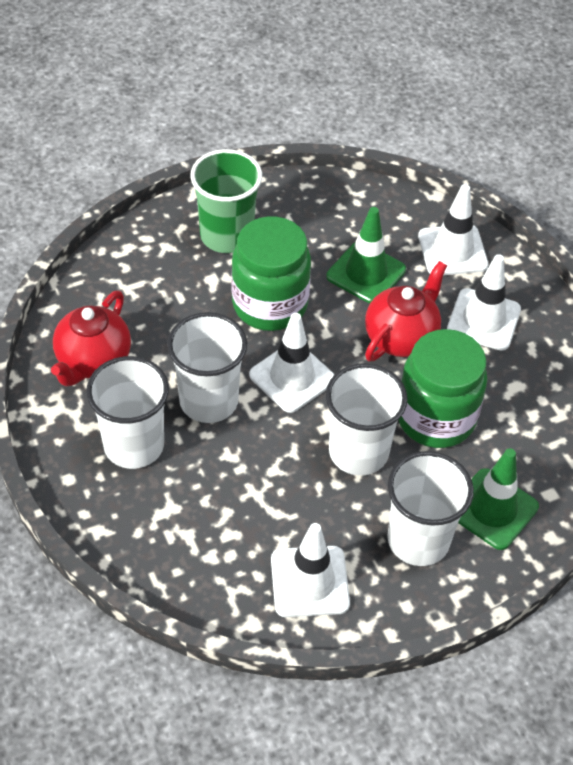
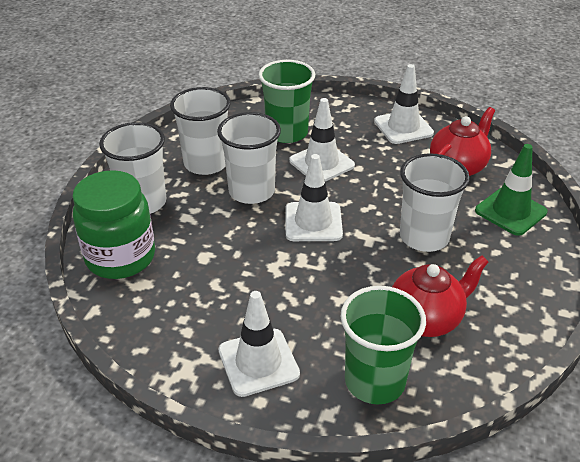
green cup: [190,149,262,253] = 1 -> [259,60,315,143] [340,286,426,404] = 2
green jar: [231,216,311,331] [399,329,487,448] = 2 -> [72,170,155,279] = 1
green traffic cone: [326,207,406,303] [458,448,539,550] = 2 -> [475,144,548,236] = 1

